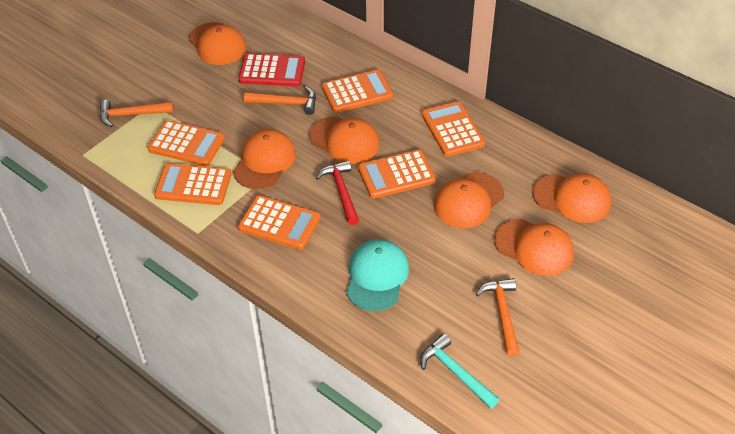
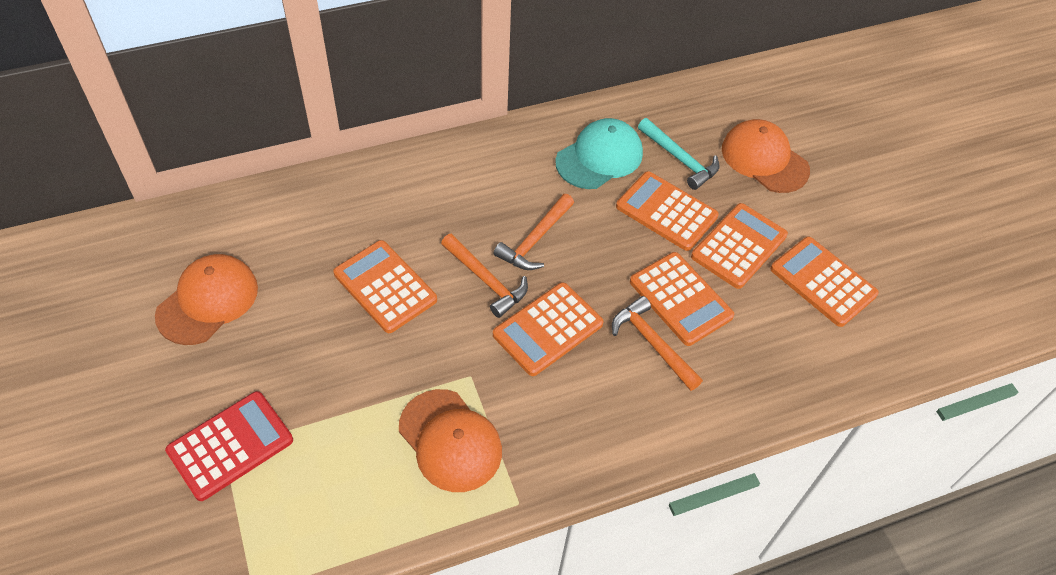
orange cap: [188,22,247,65] [233,129,296,189] [309,116,380,164] [434,172,504,228] [494,219,574,276] [533,173,611,223] = 6 -> [155,254,258,345] [399,389,502,492] [722,119,810,193] = 3
red hammer: [316,160,359,225] = 1 -> none = 0

